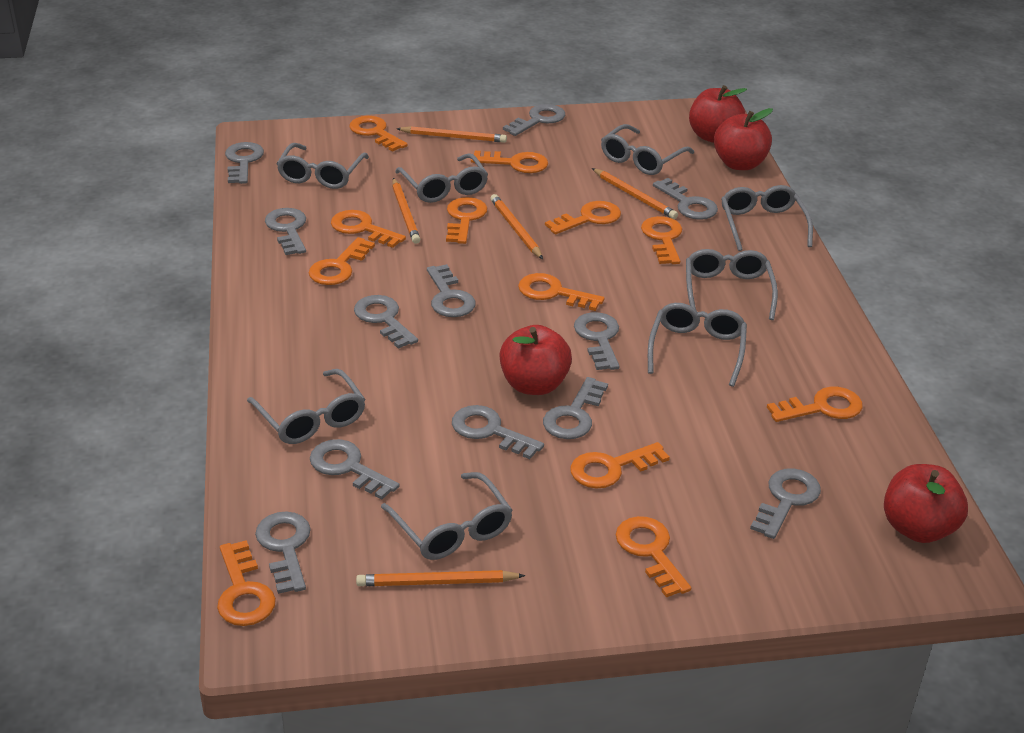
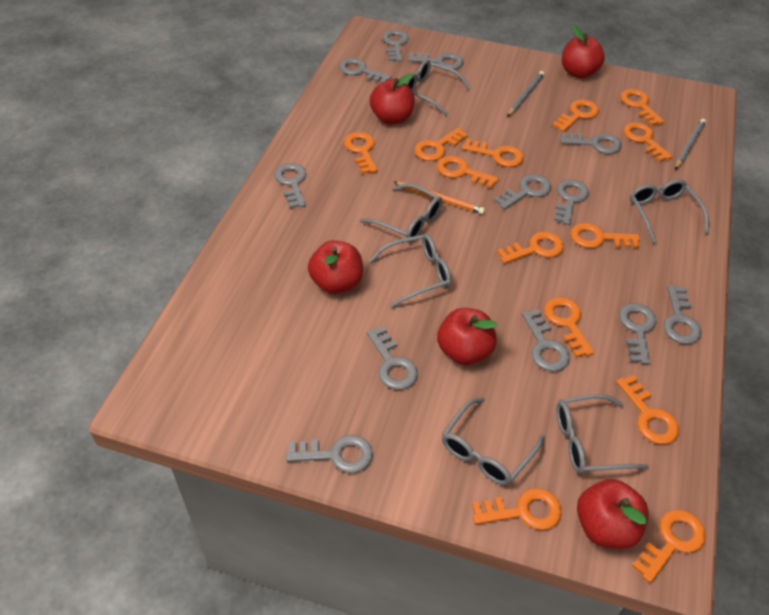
grey glasses: [247,369,366,444] [277,143,369,189] [381,472,513,560] [395,153,488,203] [601,124,694,175] [648,303,747,387] [686,249,778,320] [721,185,813,251] = 8 -> [360,183,443,242] [368,234,451,307] [406,59,471,116] [442,397,545,485] [556,394,649,474] [630,179,709,243] = 6
grey pencil: none = 0 -> [507,71,544,117] [675,119,706,170] = 2
orange key: [217,540,276,626] [309,237,375,285] [331,210,406,248] [350,116,408,152] [446,197,487,244] [471,151,548,173] [518,273,604,311] [545,201,621,234] [571,442,670,489] [616,516,691,597] [641,216,682,264] [767,387,863,422] = 12 -> [344,132,377,174] [414,128,468,161] [437,156,499,188] [462,139,524,167] [472,488,562,530] [497,231,564,264] [544,297,594,357] [553,99,599,132] [571,223,640,248] [616,375,679,444] [620,89,664,126] [624,122,672,162] [632,509,706,583] = 13
orange pencil: [356,570,525,586] [392,178,420,244] [397,126,507,143] [490,194,543,259] [592,168,678,219] = 5 -> [394,182,485,214] = 1
red apple: [499,325,572,395] [689,85,747,143] [714,108,773,170] [884,464,968,543] = 4 -> [308,240,363,294] [370,73,415,124] [437,308,497,365] [562,25,605,78] [577,479,649,549] = 5

